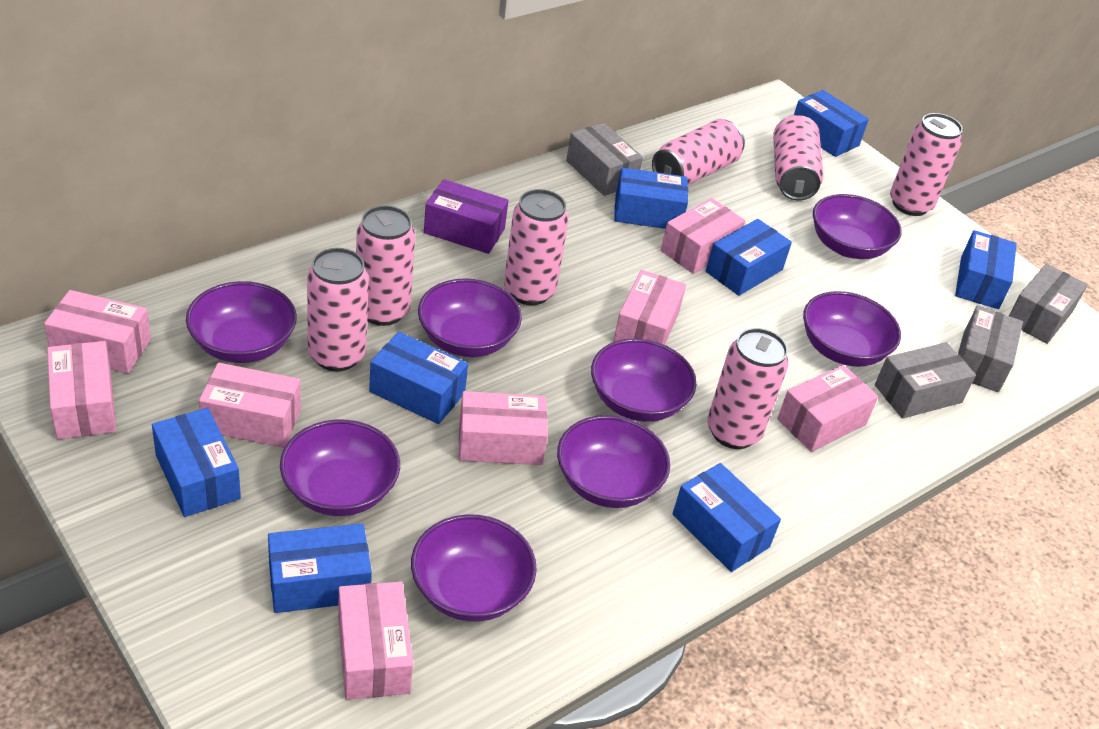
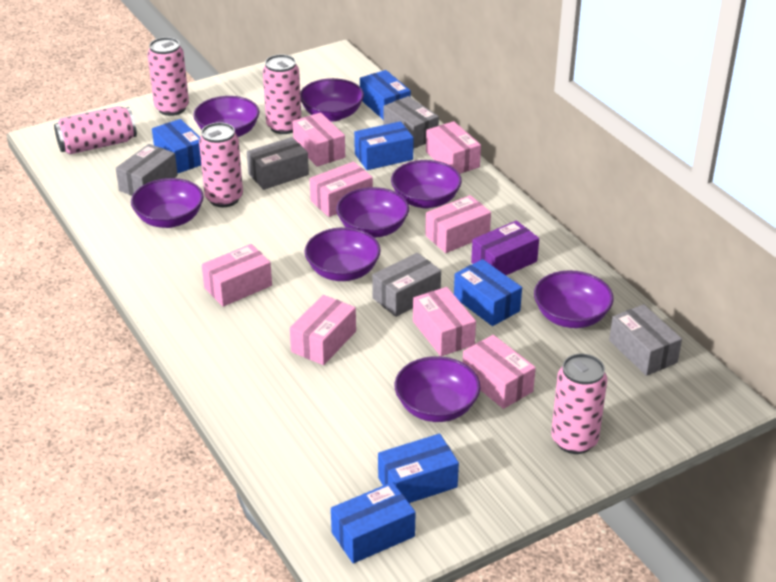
blue box: [152,408,241,517] [268,523,372,613] [369,332,468,424] [614,167,688,229] [673,463,781,572] [706,219,792,296] [794,90,869,157] [955,230,1017,309] = 8 -> [152,119,201,173] [331,482,415,563] [354,121,414,170] [360,70,411,120] [378,434,459,503] [454,259,522,326] = 6
grey box: [566,123,643,196] [875,342,976,419] [958,305,1023,392] [1009,263,1087,344] = 4 -> [116,144,178,196] [247,137,309,190] [372,253,441,317] [384,96,439,149] [609,304,682,376] = 5
pink can: [307,248,369,371] [356,206,415,326] [504,189,569,305] [652,119,745,185] [707,328,788,449] [773,115,824,201] [890,113,963,216] = 7 -> [54,106,137,154] [148,37,189,116] [199,122,243,207] [263,54,301,134] [551,354,608,454] = 5

